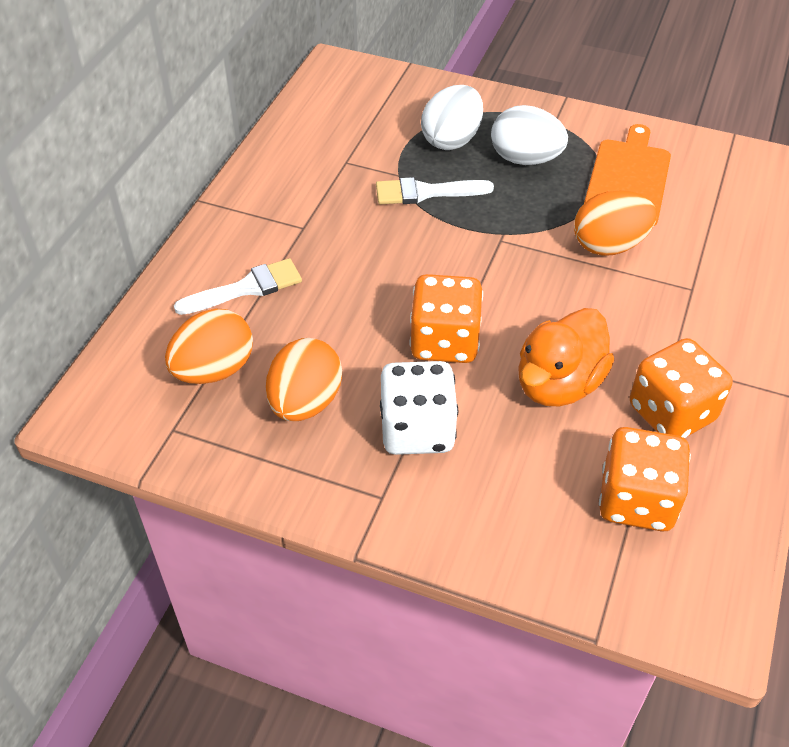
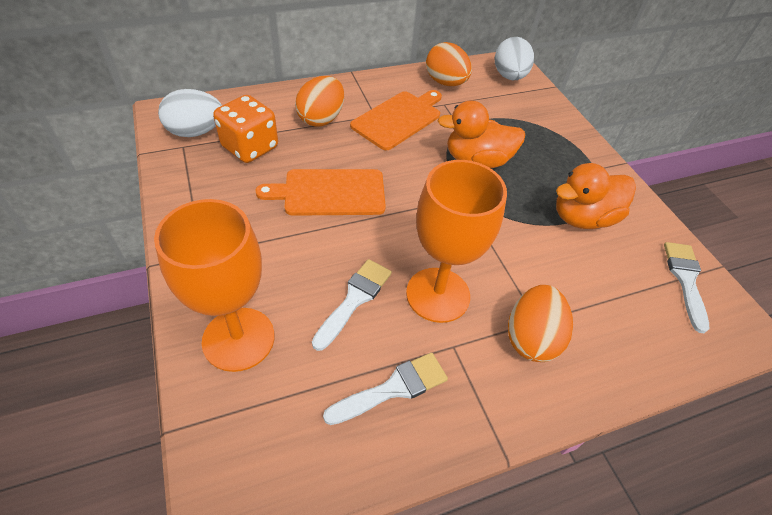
orange cutting board: [584,124,671,226] = 1 -> [255,169,386,216] [350,90,442,150] = 2
orange dice: [410,274,483,363] [599,427,691,532] [630,338,733,438] = 3 -> [213,95,278,163] = 1
orange duck: [518,308,614,406] = 1 -> [438,100,525,168] [556,163,636,229] = 2
orange goblet: none = 0 -> [154,199,274,372] [406,160,507,323] = 2
white brush: [174,258,302,315] [376,177,494,205] = 2 -> [312,259,392,351] [323,353,448,425] [664,242,709,333] = 3
white dice: [380,361,458,455] = 1 -> none = 0

